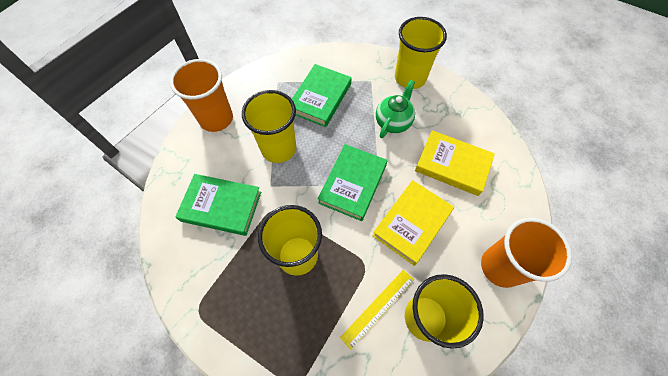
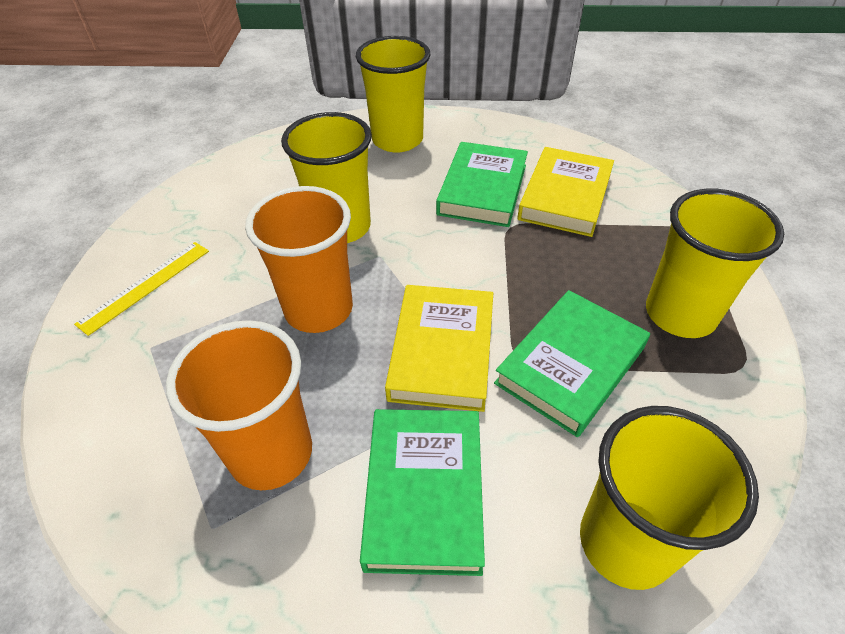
green teapot: [376,80,415,138] = 1 -> none = 0

